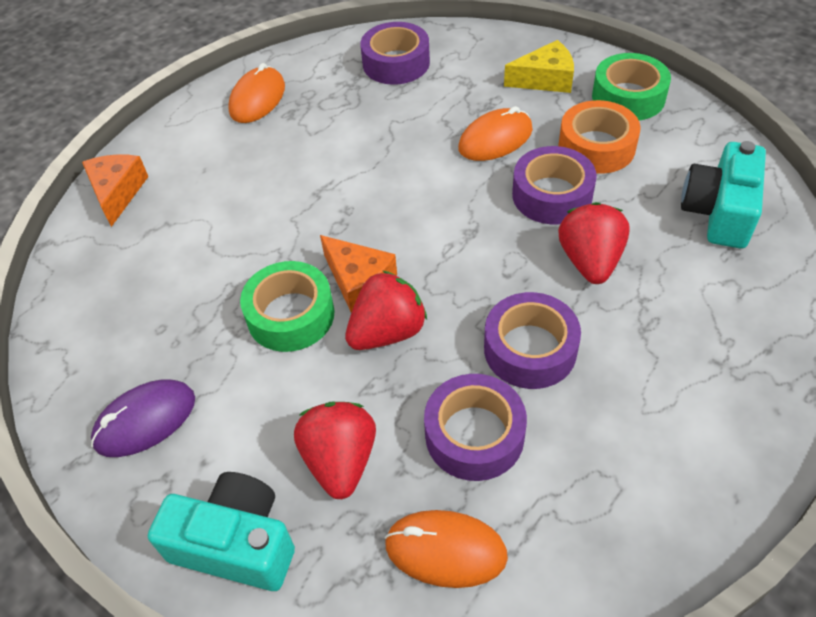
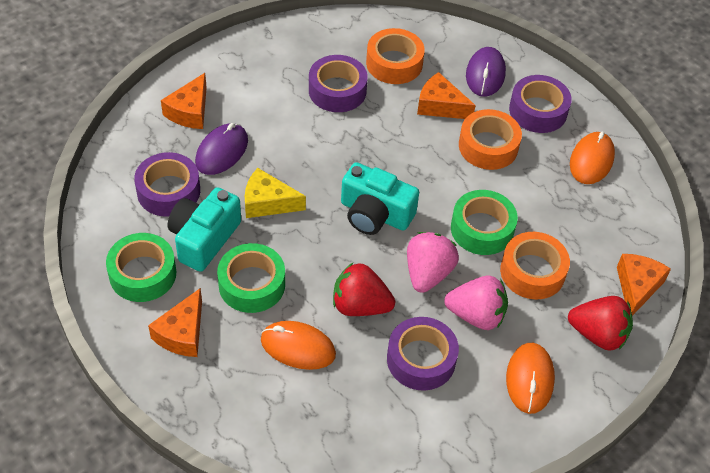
green tape: [240,261,334,352] [592,53,671,120] = 2 -> [106,233,176,302] [217,243,285,313] [451,190,518,255] = 3
orange cheese: [82,154,148,227] [320,235,397,312] = 2 -> [148,288,202,357] [161,73,207,129] [417,72,476,119] [617,254,671,316] = 4
orange tape: [558,100,641,174] = 1 -> [366,28,425,84] [459,109,522,170] [500,232,570,300] = 3
pink strawberry: none = 0 -> [407,232,459,293] [444,276,508,330] = 2
purple mouse: [91,379,195,457] = 1 -> [195,123,248,175] [466,47,506,97] = 2
red strawberry: [294,402,376,499] [345,270,427,350] [558,202,630,284] = 3 -> [333,263,395,316] [568,296,633,351] = 2

